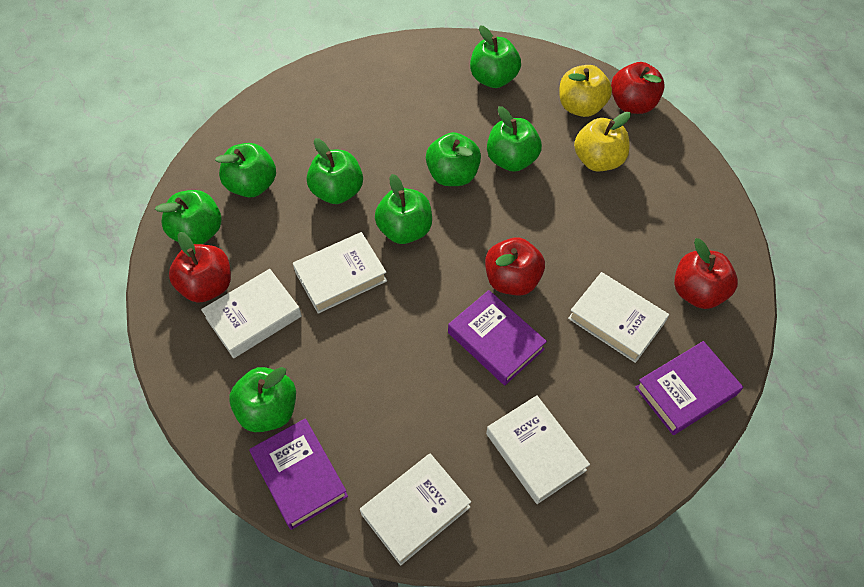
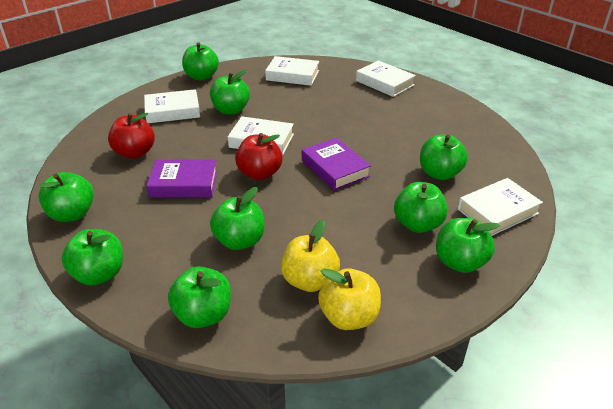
green apple: [155,190,221,244] [215,143,276,197] [229,367,296,432] [307,138,363,204] [375,174,432,244] [426,132,481,186] [470,25,521,88] [487,106,542,172] = 8 -> [38,172,94,222] [62,229,123,286] [168,266,231,328] [182,42,219,80] [210,70,250,115] [210,187,264,250] [394,182,448,233] [420,134,468,180] [436,218,500,273] = 9
purple book: [249,418,348,530] [448,290,547,385] [635,341,743,435] = 3 -> [146,160,217,198] [302,137,371,191] = 2
red apple: [169,232,231,303] [485,237,545,296] [611,62,665,114] [674,238,738,309] = 4 -> [108,113,155,159] [235,133,283,180] = 2

